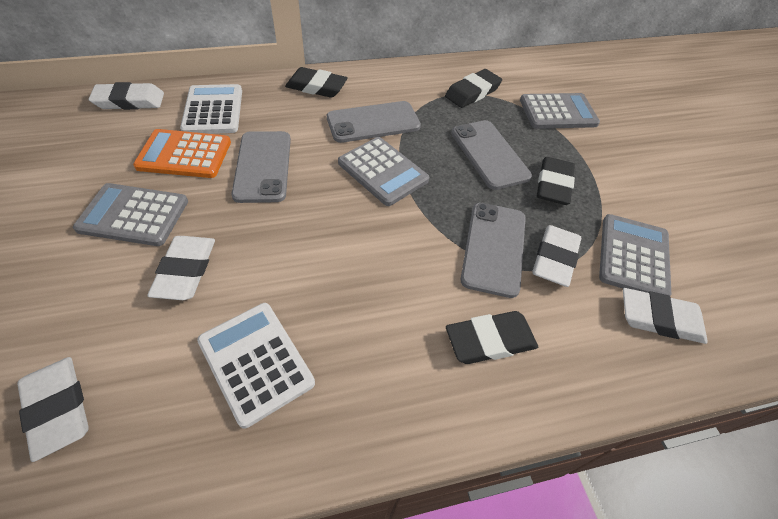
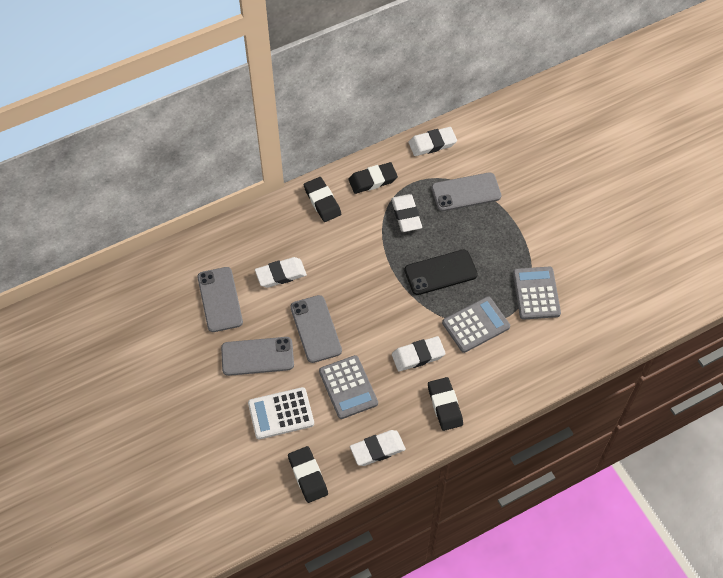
black phone: none = 0 -> [404,250,478,295] = 1
grey calculator: [73,183,188,246] [338,137,429,206] [520,93,600,129] [599,214,671,296] = 4 -> [319,355,378,419] [442,296,510,353] [513,267,561,320] = 3
orange calculator: [133,129,231,178] = 1 -> none = 0
white calculator: [180,84,242,134] [197,303,315,429] = 2 -> [248,387,314,439] = 1

